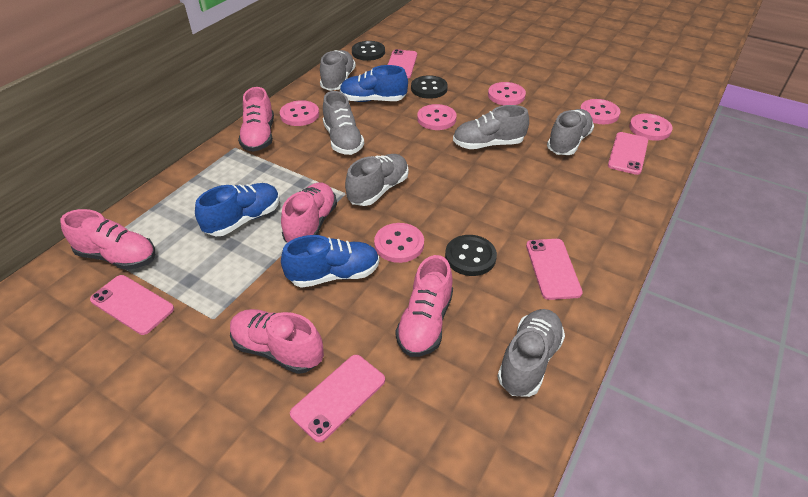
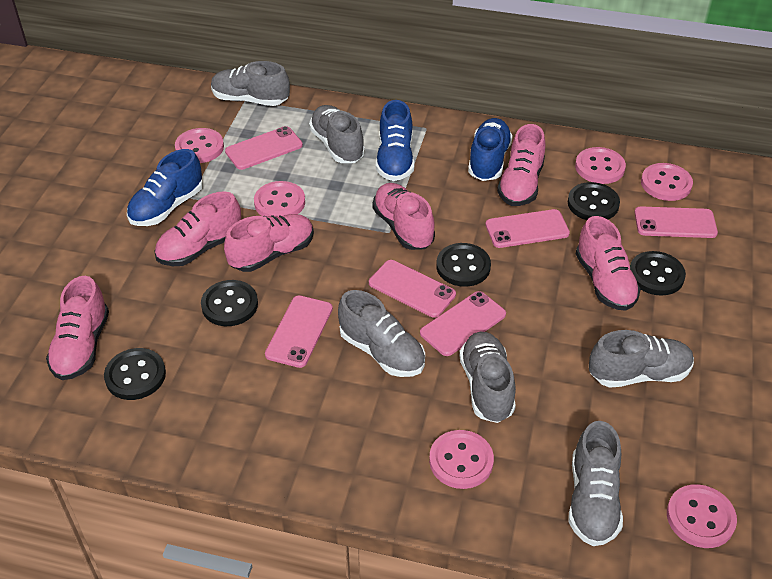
black button: [352,41,385,61] [411,75,448,99] [445,235,497,276] = 3 -> [104,348,166,400] [201,280,258,326] [436,243,491,287] [568,182,620,220] [630,251,686,296] = 5
pink phone: [90,275,174,335] [290,355,385,442] [388,49,417,78] [526,239,583,300] [608,132,648,175] = 5 -> [225,126,303,170] [265,295,333,368] [369,260,456,318] [420,291,506,356] [485,209,570,248] [634,206,718,238] = 6
pink shoe: [60,209,156,270] [230,309,324,374] [238,87,274,152] [281,183,337,243] [395,255,453,357] = 5 -> [46,276,109,380] [154,191,241,266] [224,214,314,272] [372,183,435,250] [497,124,545,206] [576,216,641,311] = 6

